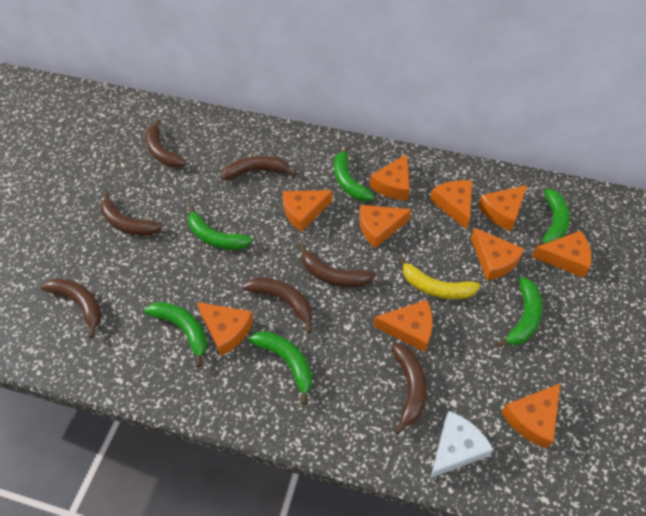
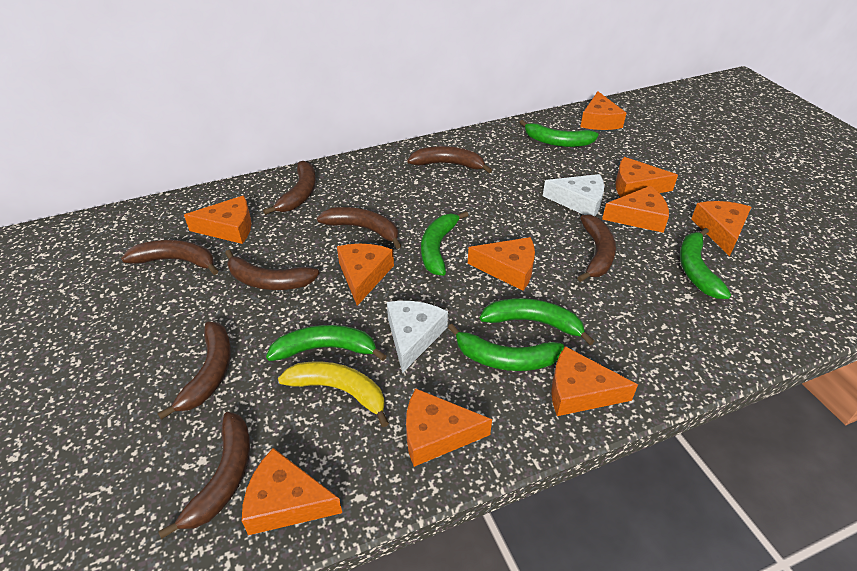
brown banana: [41,278,102,338] [100,192,163,236] [145,119,186,167] [221,156,297,181] [243,277,312,333] [299,243,375,287] [390,343,427,434] = 7 -> [121,240,218,275] [157,322,231,420] [158,412,250,539] [225,250,319,290] [263,161,316,215] [317,207,401,249] [407,146,492,173] [577,215,616,282] = 8
white cheese: [431,411,494,478] = 1 -> [387,301,448,373] [543,174,604,216] = 2

